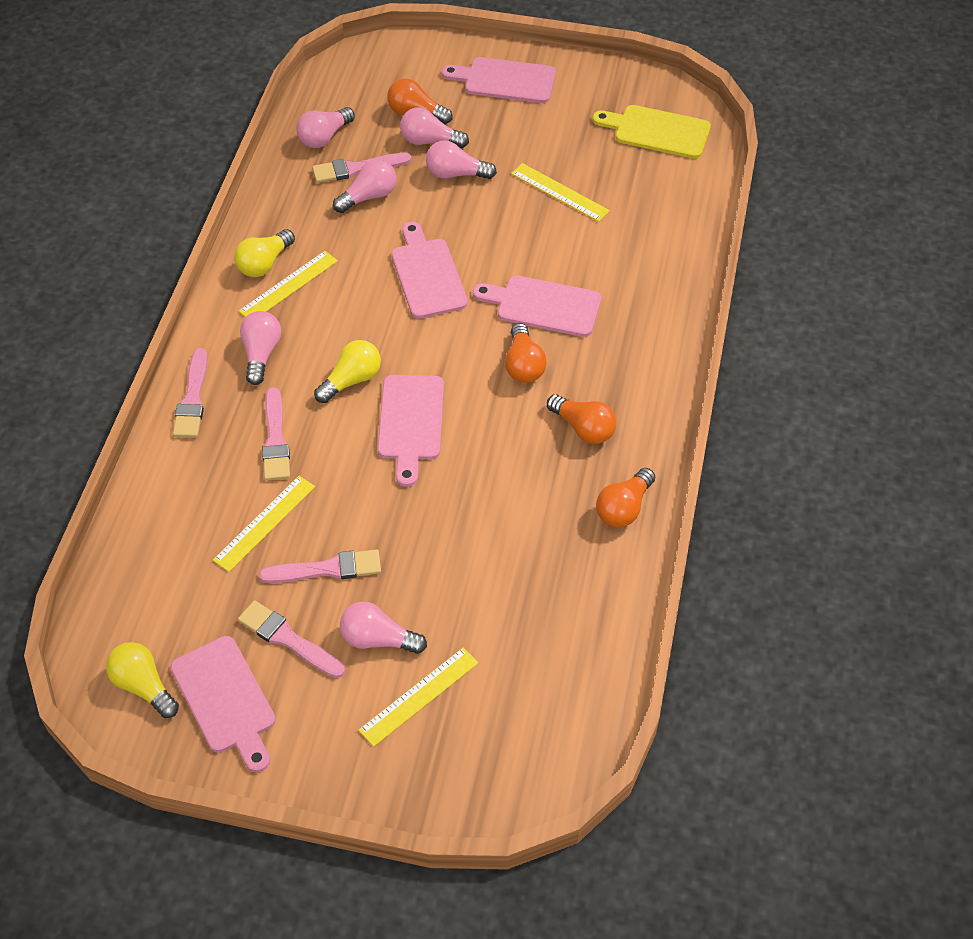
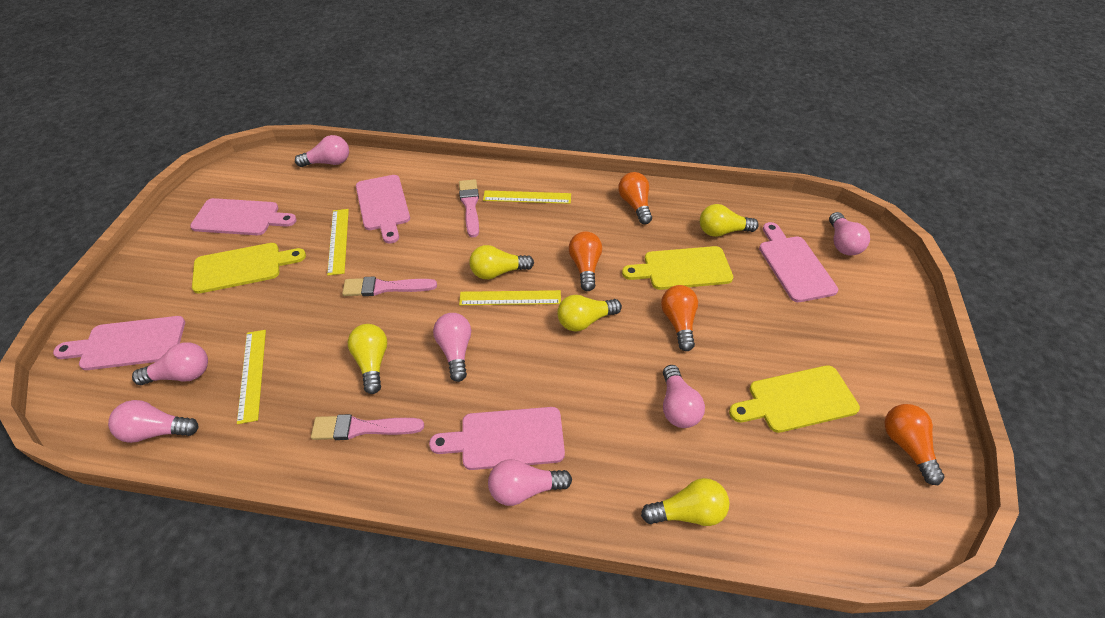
pink brush: [173,348,208,438] [238,600,345,678] [259,549,381,583] [262,387,290,481] [312,153,412,183] = 5 -> [311,414,424,440] [342,276,437,296] [459,179,479,238] = 3
pink light bulb: [240,311,281,385] [296,107,355,148] [333,159,397,213] [340,602,427,654] [400,107,469,148] [426,140,497,179] = 6 -> [108,400,199,443] [132,342,208,385] [295,135,349,167] [433,313,471,382] [488,459,572,506] [663,365,705,428] [829,212,870,256] = 7
yellow cutting board: [593,105,711,159] = 1 -> [192,243,306,294] [622,246,733,290] [729,365,860,433] = 3
yellow light bulb: [106,642,179,718] [234,229,295,277] [314,340,381,403] = 3 -> [348,324,387,394] [469,245,534,279] [557,295,622,331] [641,478,730,526] [700,204,759,237] = 5

